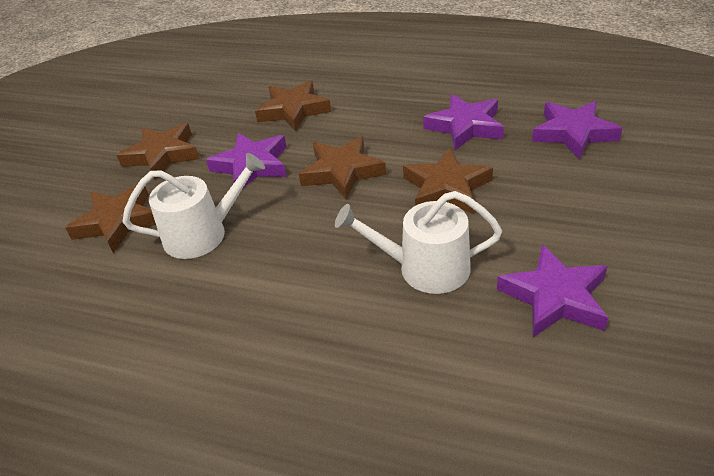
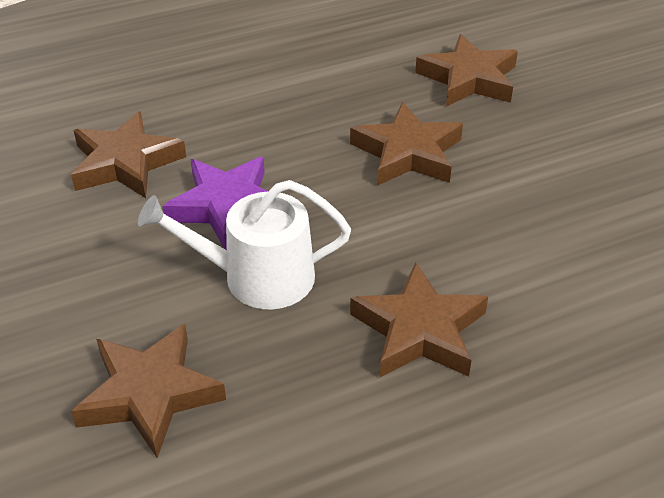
purple star: [206,133,287,188] [423,94,504,150] [497,244,608,337] [532,101,622,160] = 4 -> [163,157,268,250] = 1
white watering can: [123,153,265,259] [335,191,502,294] = 2 -> [138,180,351,309] = 1

